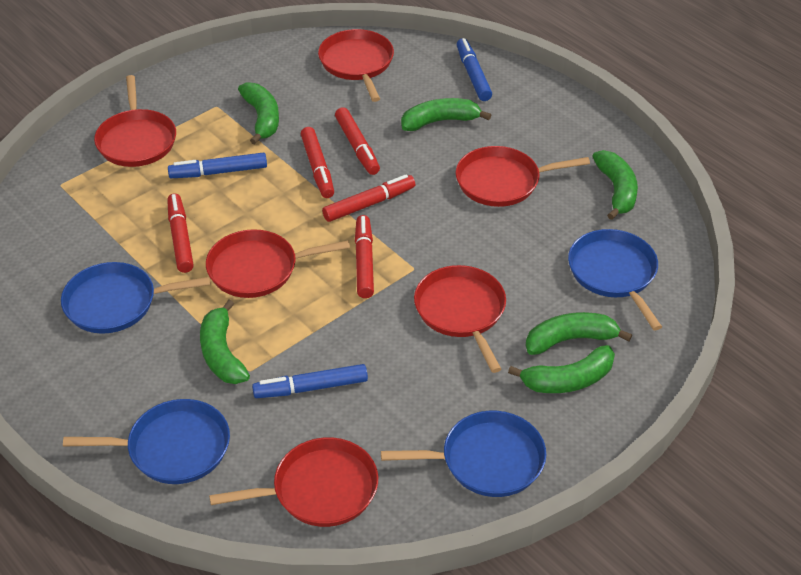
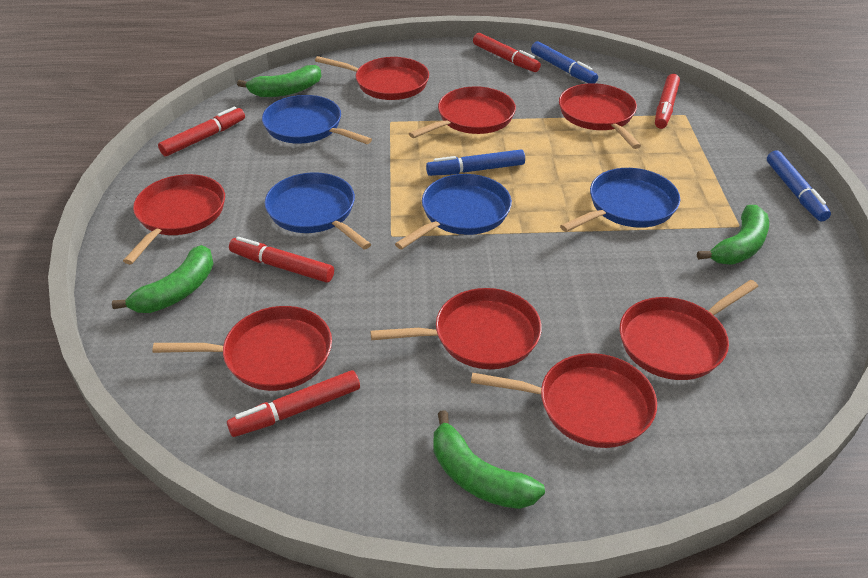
green banana: [200,300,250,384] [238,82,279,145] [401,98,491,131] [508,345,615,393] [526,312,632,355] [592,150,638,220] = 6 -> [112,245,214,313] [237,65,321,97] [433,410,545,509] [697,205,769,265] = 4
red pan: [94,75,176,167] [206,229,350,298] [209,437,378,527] [318,29,394,102] [414,265,506,373] [456,146,590,207] = 6 -> [123,174,225,264] [152,306,332,391] [315,56,429,100] [370,288,542,369] [409,86,516,138] [471,353,657,448] [559,83,641,149] [620,280,758,380] = 8

